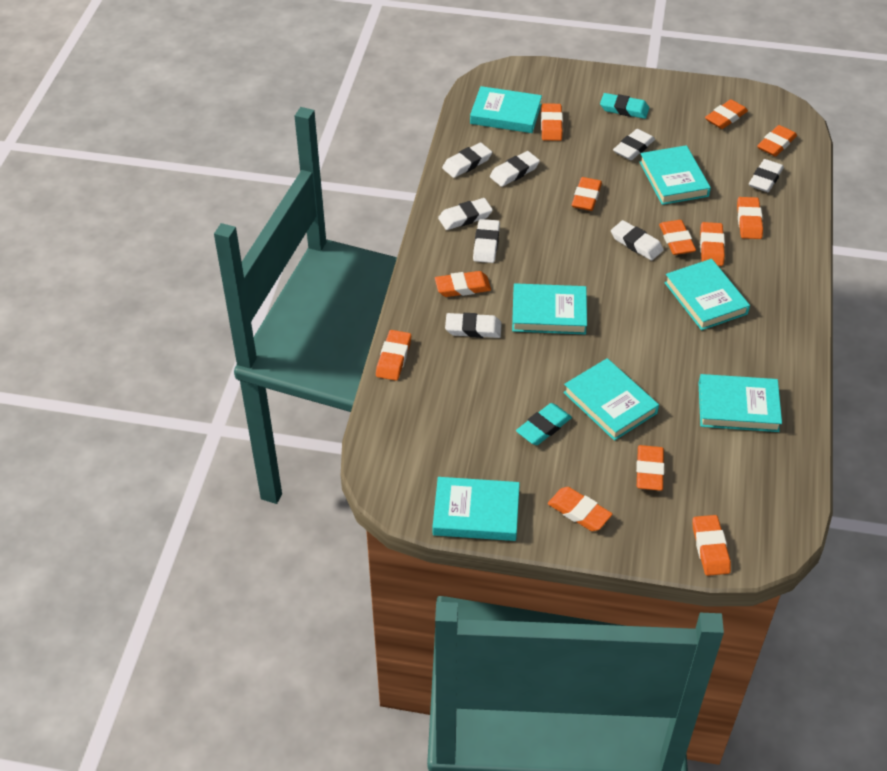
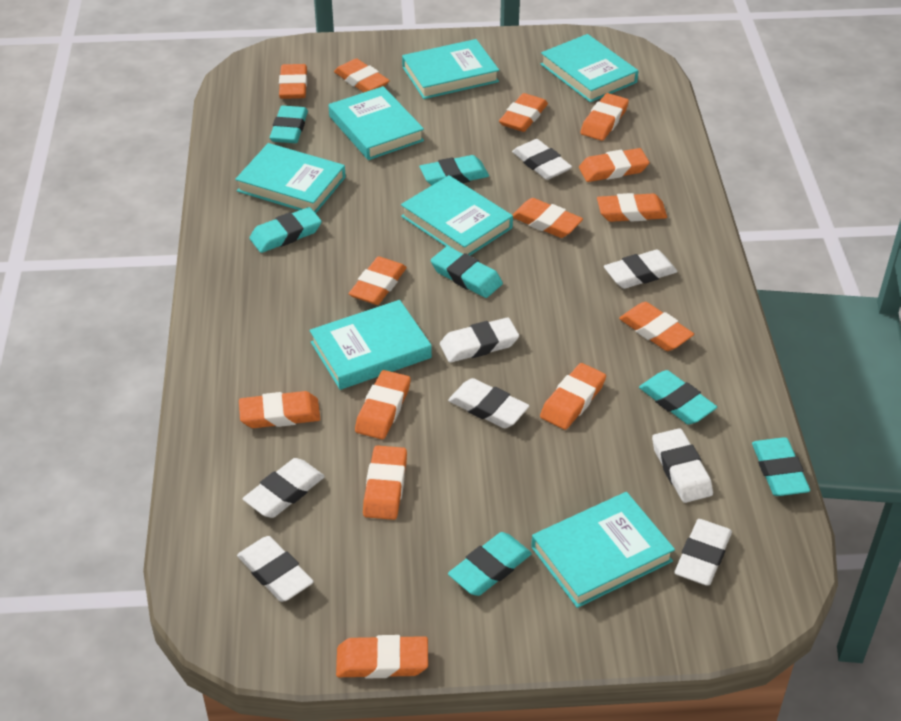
orange eraser: [376,330,411,381] [435,271,491,297] [541,103,563,141] [548,487,612,531] [571,177,602,211] [636,445,664,491] [659,220,696,255] [693,515,731,576] [700,222,725,266] [705,99,748,129] [737,197,763,239] [757,125,797,157] = 12 -> [239,391,320,428] [279,64,307,99] [334,58,390,93] [336,635,428,679] [349,257,407,305] [355,370,411,439] [363,445,407,520] [499,93,548,132] [512,198,583,238] [540,363,606,430] [579,148,649,182] [580,93,629,141] [597,193,667,222] [619,302,694,351] = 14
turquoise eraser: [516,403,572,445] [600,93,649,119] = 2 -> [249,207,322,253] [270,106,308,143] [419,155,489,185] [431,246,503,298] [448,532,532,596] [639,370,717,425] [752,437,810,496] = 7

